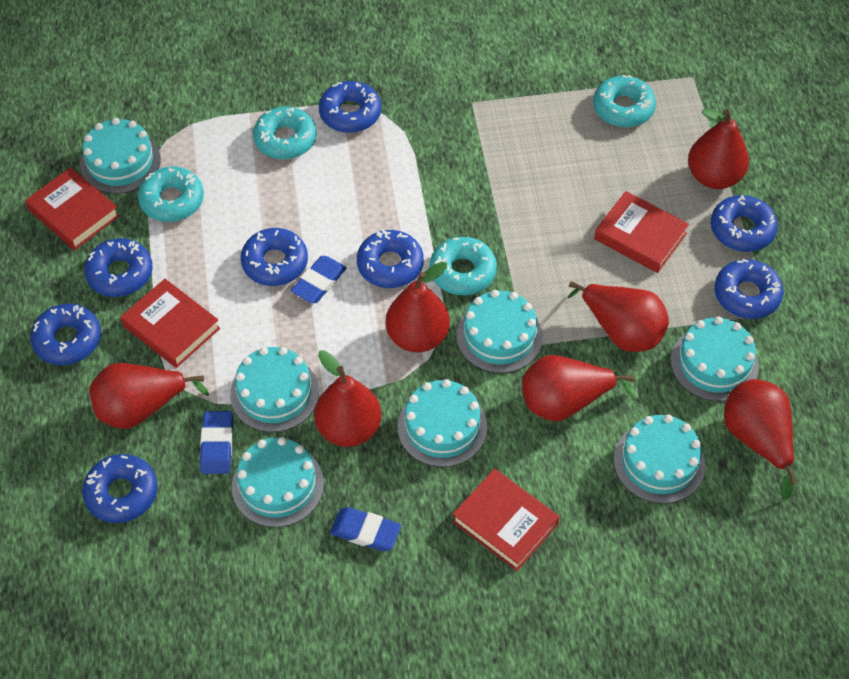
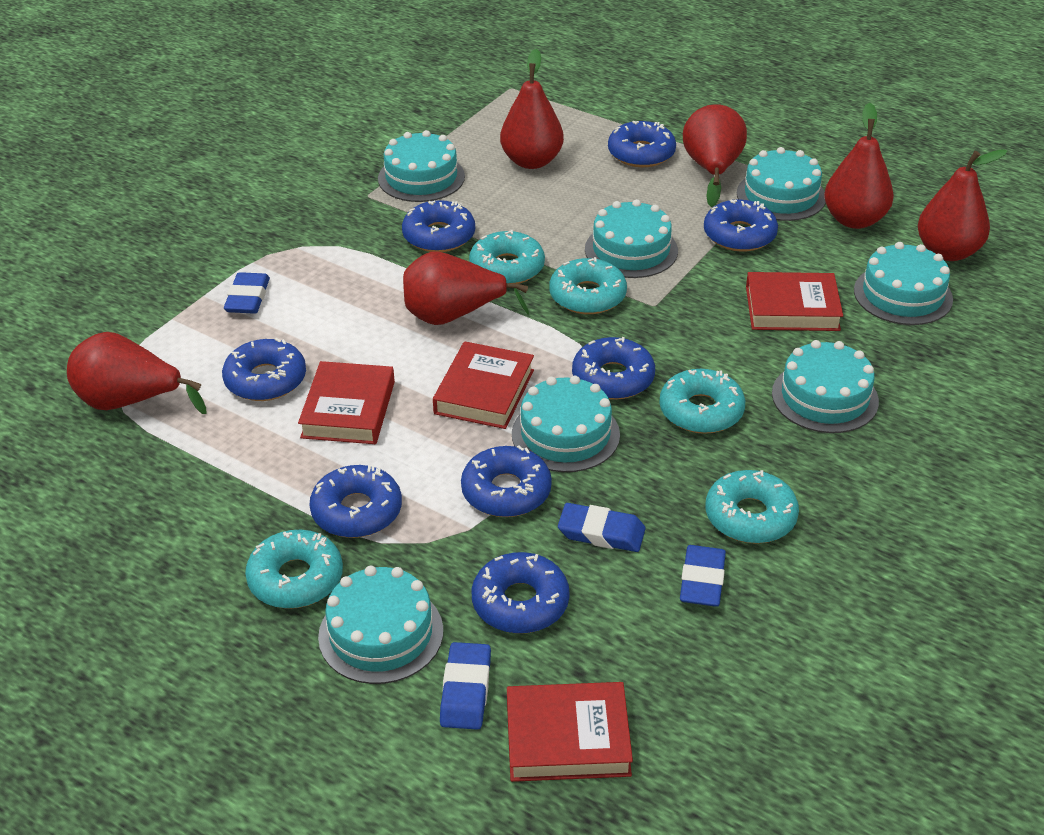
blue eraser: [200,411,233,474] [291,256,347,303] [330,507,401,551] = 3 -> [224,272,270,314] [440,642,491,730] [558,503,646,552] [680,545,726,607] = 4
red pear: [89,363,209,429] [314,350,381,447] [386,262,450,352] [522,355,634,421] [567,281,669,352] [688,109,749,189] [724,379,797,500] = 7 -> [67,332,206,414] [403,252,529,325] [500,49,564,169] [683,104,747,207] [824,103,894,229] [918,149,1007,261] = 6
turquoise donut: [138,167,204,222] [253,107,317,159] [430,237,497,295] [593,75,656,127] = 4 -> [245,530,343,609] [469,230,545,284] [549,257,627,314] [659,369,745,434] [706,470,799,544] = 5

